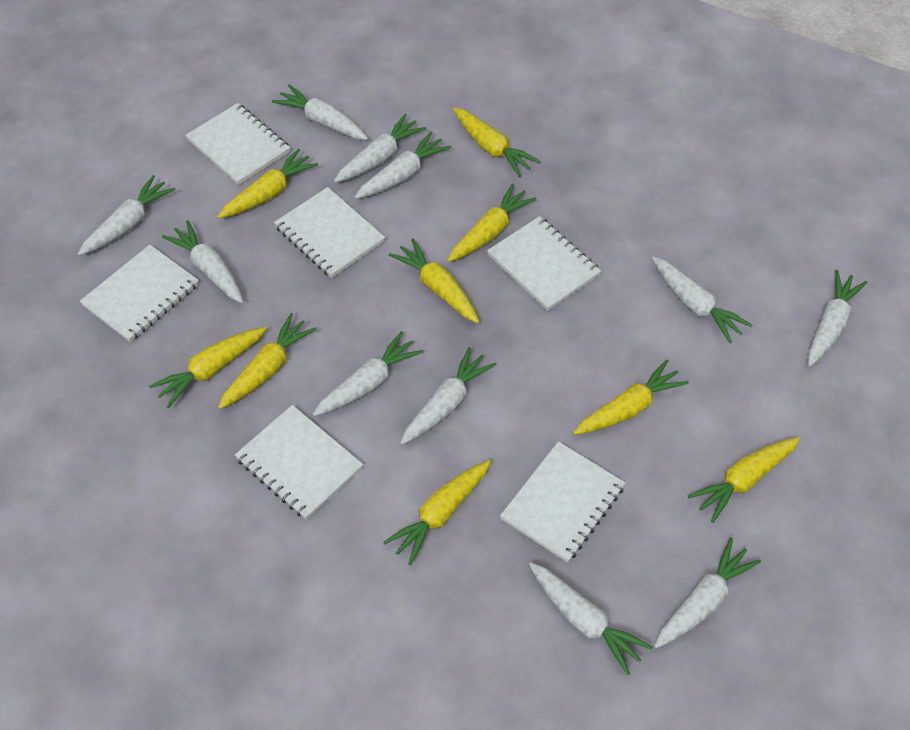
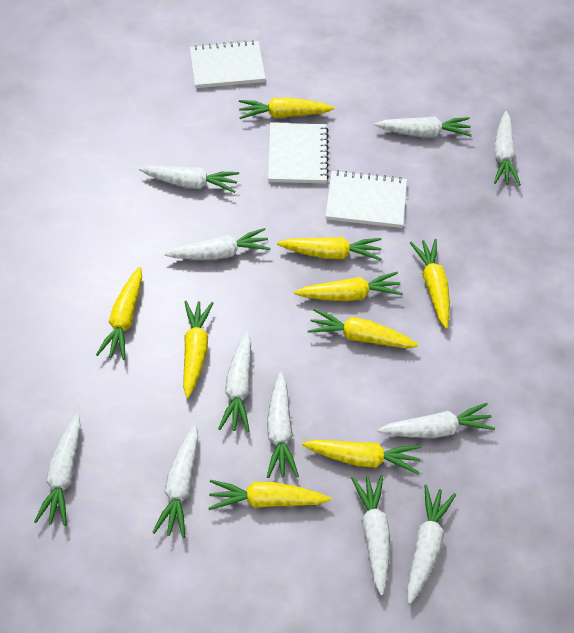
white notebook: [80,245,199,342] [185,103,290,185] [235,405,363,520] [274,187,385,278] [487,216,601,311] [500,441,625,563] = 6 -> [190,40,266,88] [268,123,329,184] [325,170,407,228] = 3

